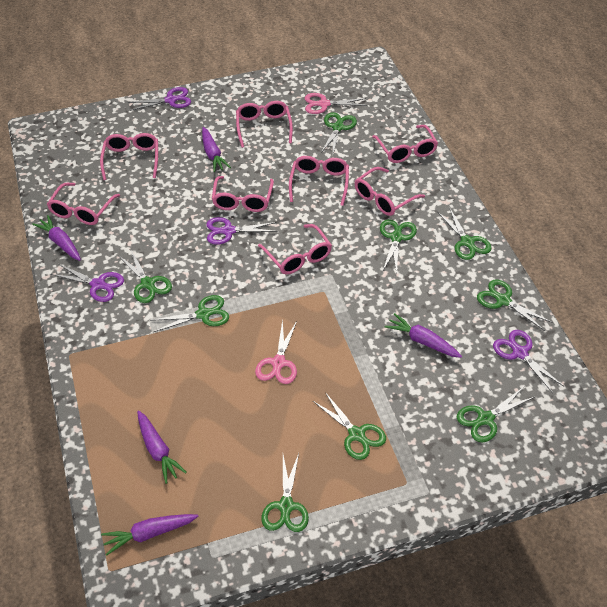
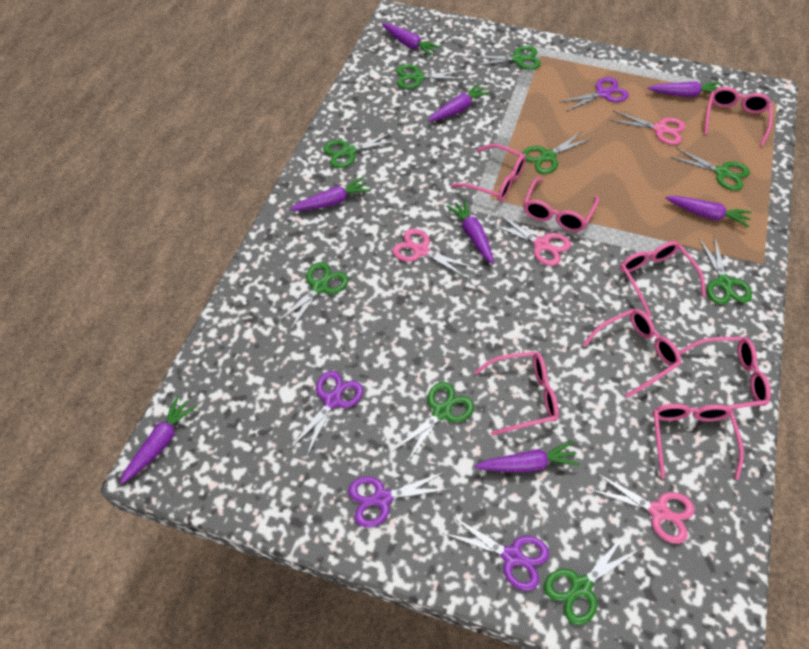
pink scissors: [255,319,297,384] [305,93,367,114] = 2 -> [392,228,475,278] [490,214,571,266] [589,472,695,544] [610,111,685,145] = 4
purple carrot: [32,215,81,261] [101,514,198,556] [137,410,187,484] [202,127,231,172] [385,313,462,358] = 5 -> [120,395,197,484] [290,177,371,211] [382,23,441,57] [428,83,490,122] [446,199,494,264] [475,441,580,472] [648,81,720,97] [666,196,752,227] = 8

